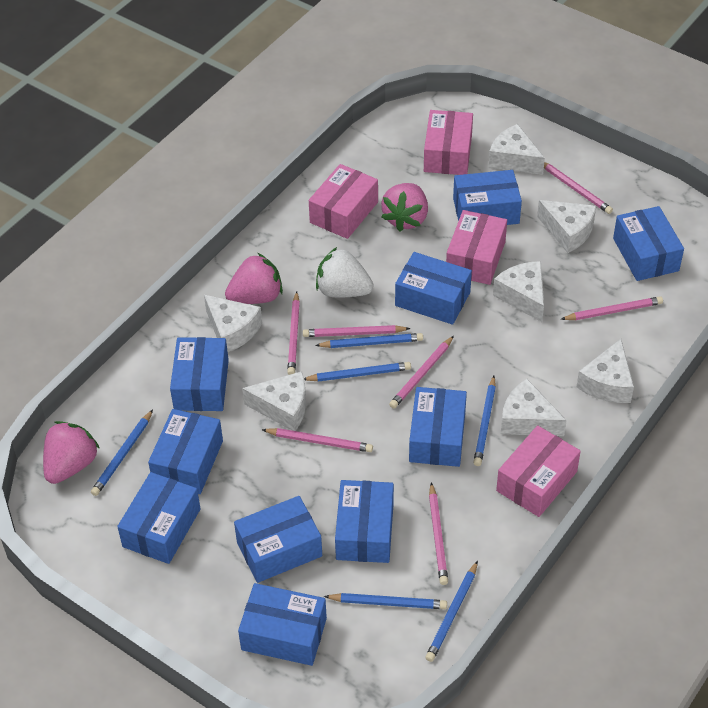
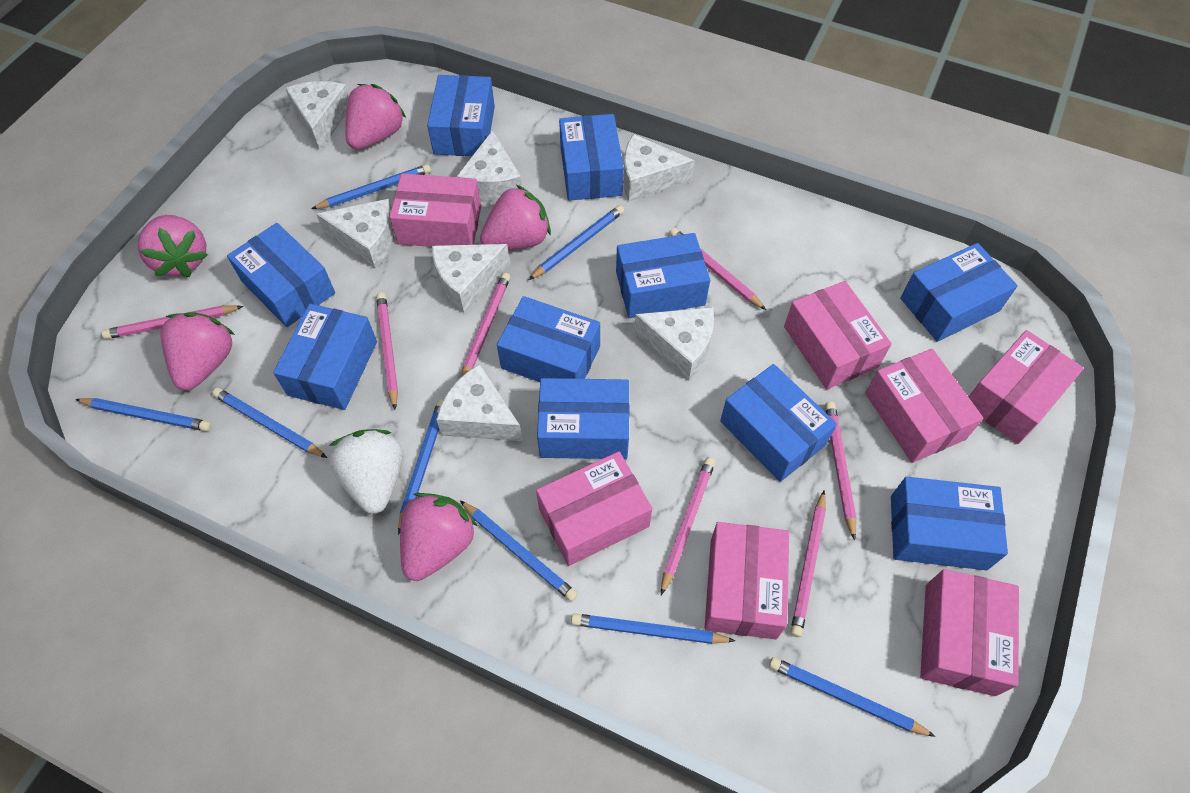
blue pencil: [91,409,153,496] [304,362,411,382] [315,333,423,348] [324,593,447,609] [425,561,478,662] [473,376,496,466] = 6 -> [75,398,211,431] [212,388,327,458] [311,164,431,209] [398,399,443,535] [460,500,578,602] [529,205,624,280] [571,613,735,644] [769,657,936,737] = 8
pink box: [309,164,378,239] [424,110,473,175] [446,210,507,285] [496,425,581,517] = 4 -> [389,173,481,247] [536,451,652,566] [705,522,789,640] [784,281,892,389] [865,349,984,463] [920,569,1019,696] [969,330,1084,444] = 7
pink strawberry: [43,421,100,484] [225,253,283,304] [381,183,428,232] = 3 -> [138,215,208,277] [161,313,235,391] [345,84,406,150] [400,493,478,581] [480,185,551,250] = 5

